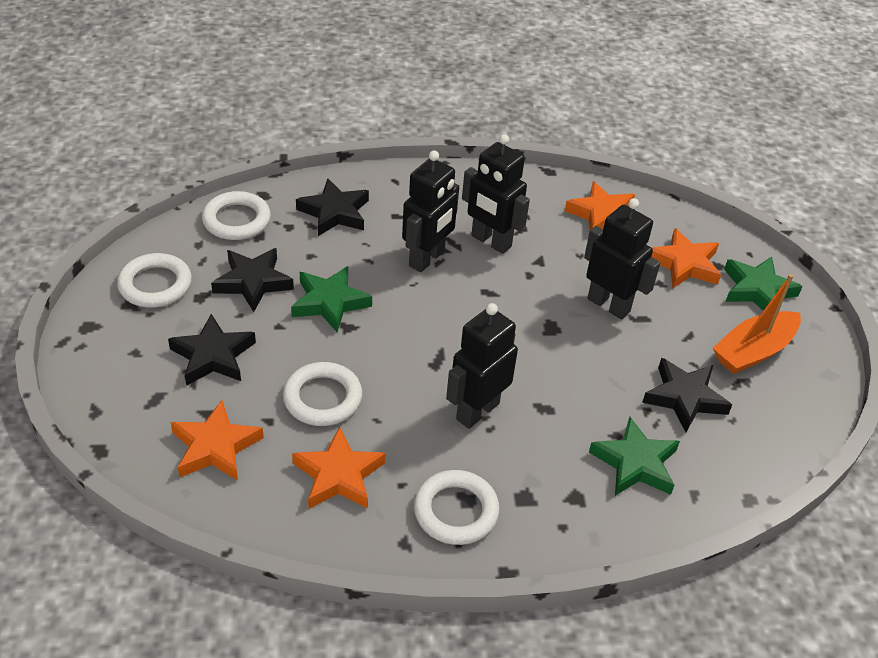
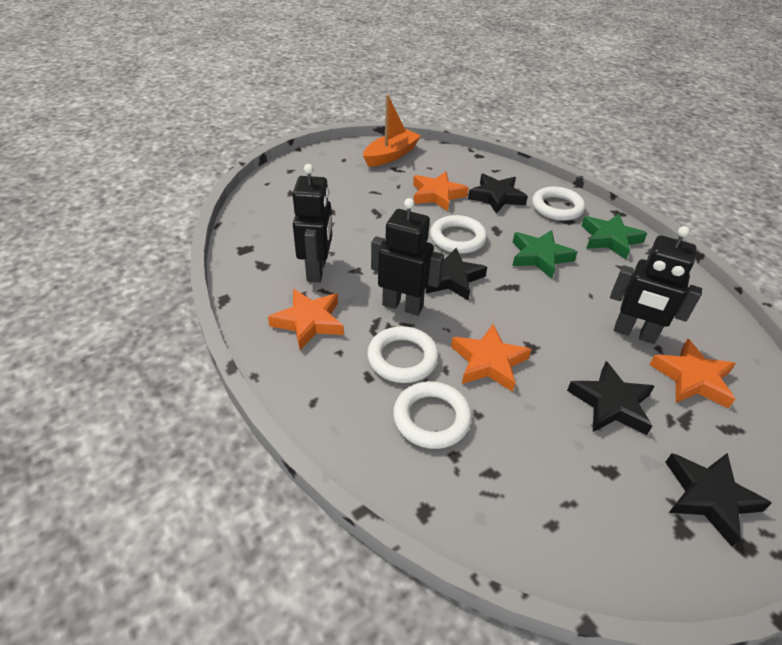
black robot: [402,151,459,272] [446,303,518,429] [462,134,530,254] [584,198,660,319] = 4 -> [293,164,332,282] [371,198,444,316] [610,226,702,344] = 3
green star: [291,266,372,332] [589,417,680,496] [724,257,803,311] = 3 -> [512,230,577,279] [582,214,647,259] = 2

